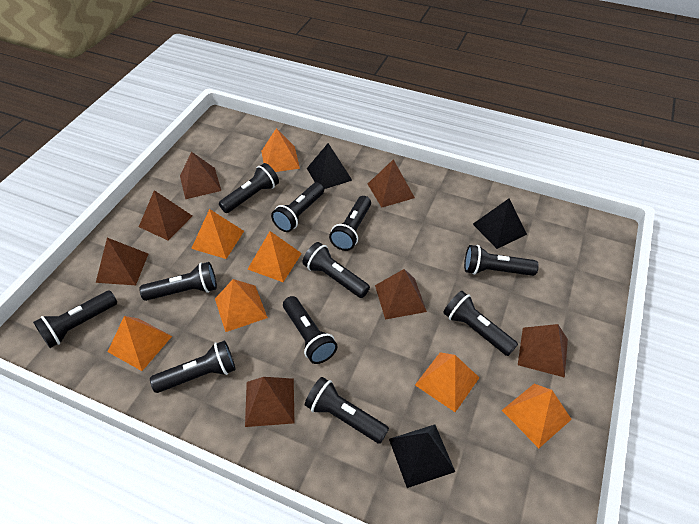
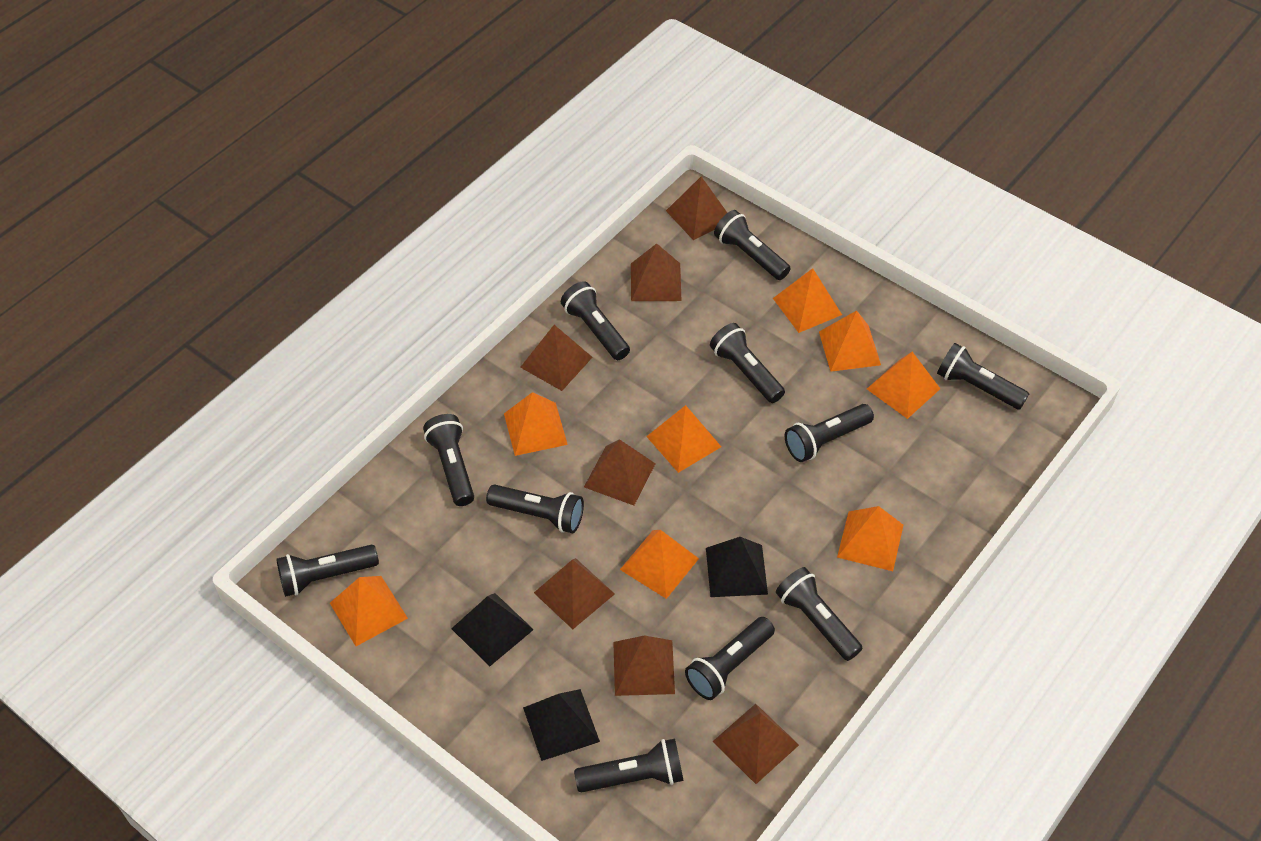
orange pyramid: [108,316,172,371] [191,209,244,259] [215,279,268,332] [248,231,302,282] [261,128,300,172] [415,352,479,412] [502,384,572,448] = 7 -> [330,576,408,646] [504,392,568,456] [620,530,699,599] [646,405,721,473] [773,268,842,333] [819,310,881,372] [837,506,903,571] [867,352,940,419] = 8

